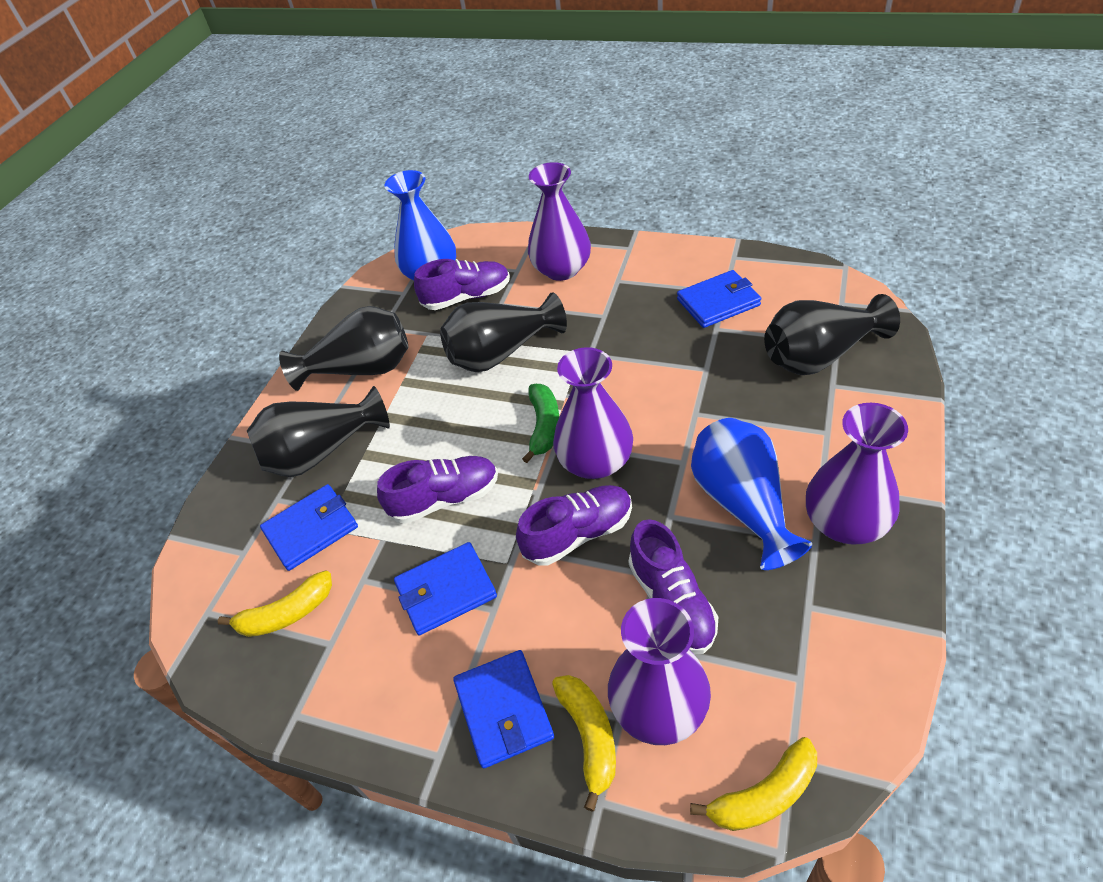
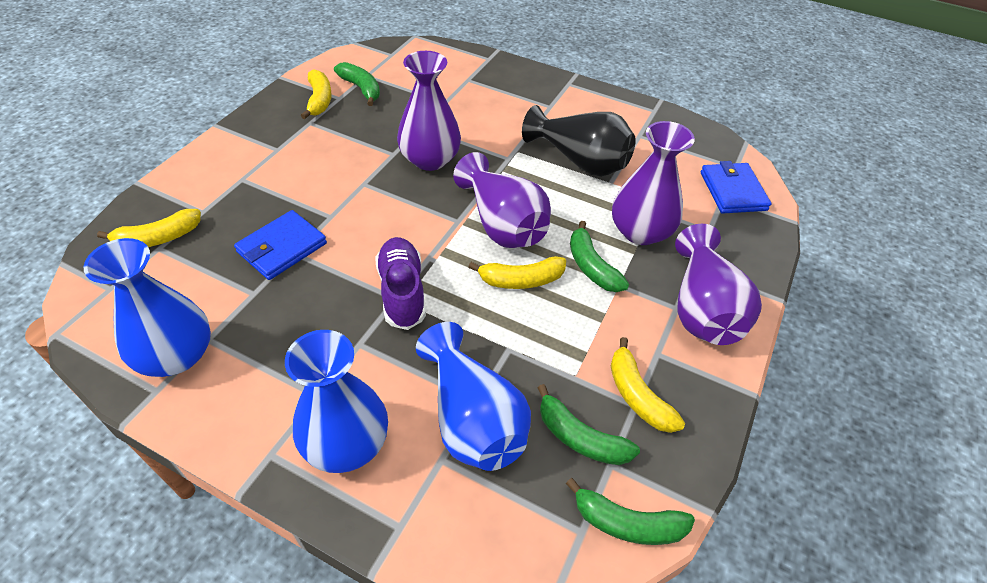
black vase: [247,386,390,477] [279,306,408,391] [440,292,567,372] [764,294,900,375] = 4 -> [522,105,636,177] = 1
blue vase: [385,170,456,280] [691,418,812,570] = 2 -> [84,238,211,377] [285,330,388,473] [416,322,531,471] = 3
blue wallet: [260,484,358,571] [394,542,497,635] [453,650,554,768] [677,270,761,328] = 4 -> [234,210,327,280] [701,161,771,213] = 2
green banana: [522,384,559,463] = 1 -> [334,62,380,106] [537,384,640,465] [566,478,695,545] [570,221,629,292] = 4
purple shoe: [377,456,498,524] [414,259,510,310] [516,485,632,566] [628,519,718,654] = 4 -> [375,237,426,330] = 1
yellow banana: [218,570,332,637] [552,675,616,811] [690,737,817,831] = 3 -> [97,209,201,247] [301,69,332,119] [468,256,566,289] [611,337,685,433] = 4

